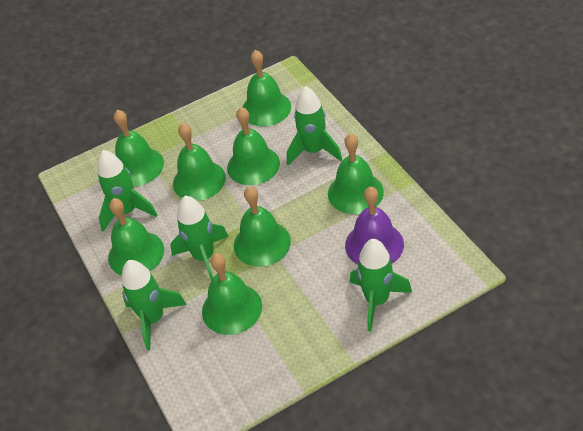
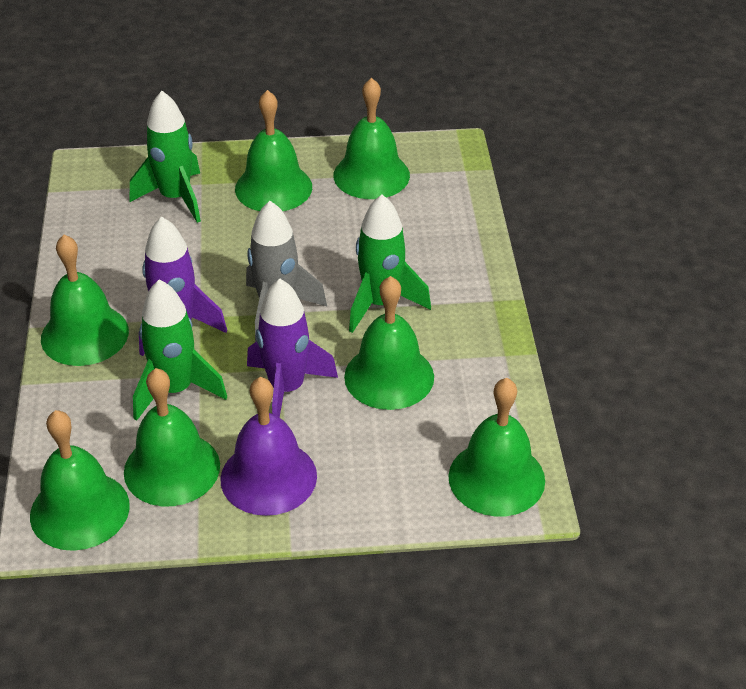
green bell: [108,198,164,276] [114,110,164,186] [173,123,226,201] [202,253,262,335] [227,107,280,185] [234,186,291,267] [243,50,291,127] [328,134,384,214] = 8 -> [30,410,130,551] [41,235,129,366] [124,368,220,506] [235,90,312,211] [333,78,410,199] [344,276,434,410] [449,378,545,517] = 7
green rocket: [97,150,158,232] [121,260,187,350] [170,196,229,280] [287,86,342,165] [350,239,412,332] = 5 -> [130,91,201,223] [133,280,227,421] [349,195,431,333] = 3
grey rocket: none = 0 -> [246,201,327,342] = 1
purple rocket: none = 0 -> [139,216,227,356] [247,279,338,418] = 2

